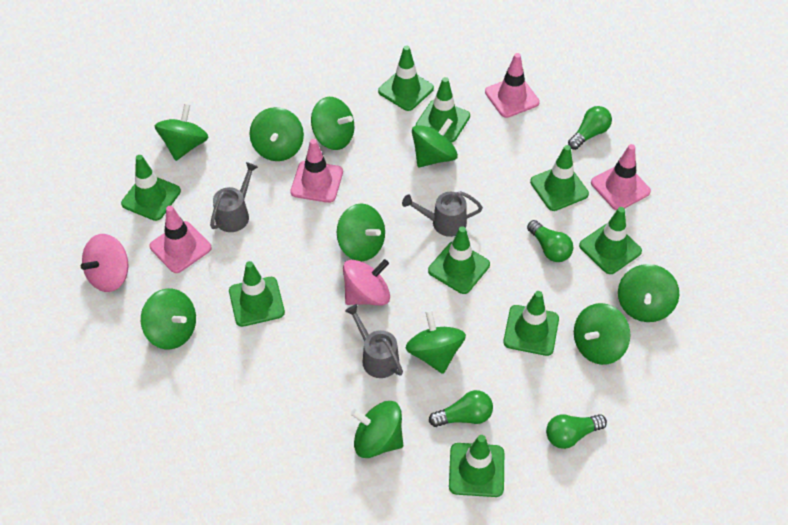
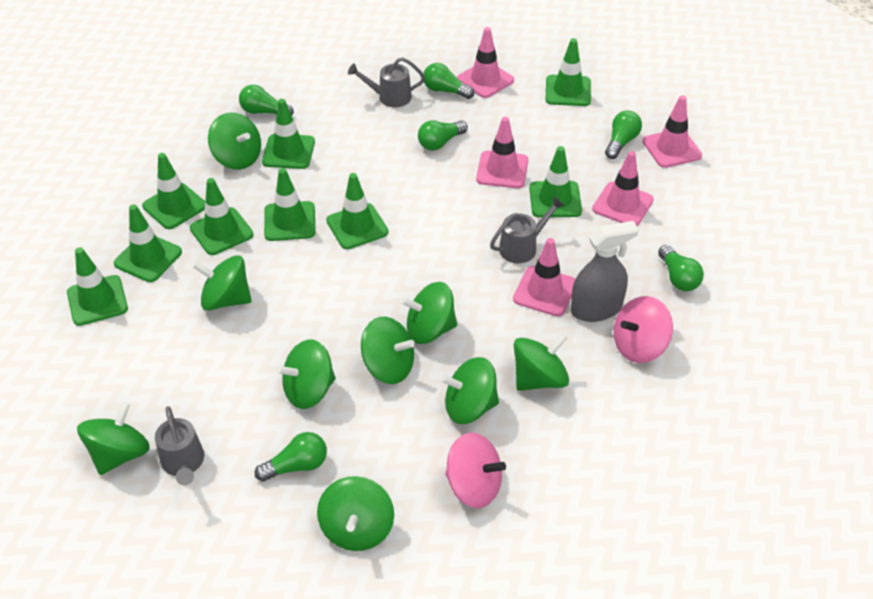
green light bulb: [429,390,493,427] [527,220,573,262] [546,414,607,449] [568,106,612,150] = 4 -> [239,85,294,116] [255,432,327,482] [418,121,468,151] [423,63,474,99] [605,110,642,159] [658,245,704,291] = 6
green spinning top: [141,289,196,349] [155,104,209,161] [250,107,304,161] [311,97,354,150] [337,204,385,261] [351,401,403,458] [406,310,466,374] [412,118,458,167] [574,303,631,365] [618,264,679,322] = 10 -> [77,402,150,475] [193,255,252,311] [208,113,261,170] [276,340,336,409] [317,476,394,551] [361,317,415,384] [401,282,457,344] [440,357,499,424] [514,333,569,391] = 9
grey spray bottle: none = 0 -> [571,221,639,322] = 1
pink traffic cone: [150,206,212,273] [290,139,343,203] [485,53,540,118] [591,144,651,211] = 4 -> [457,27,514,98] [476,117,528,188] [513,238,575,316] [592,151,654,226] [643,95,702,168] = 5

